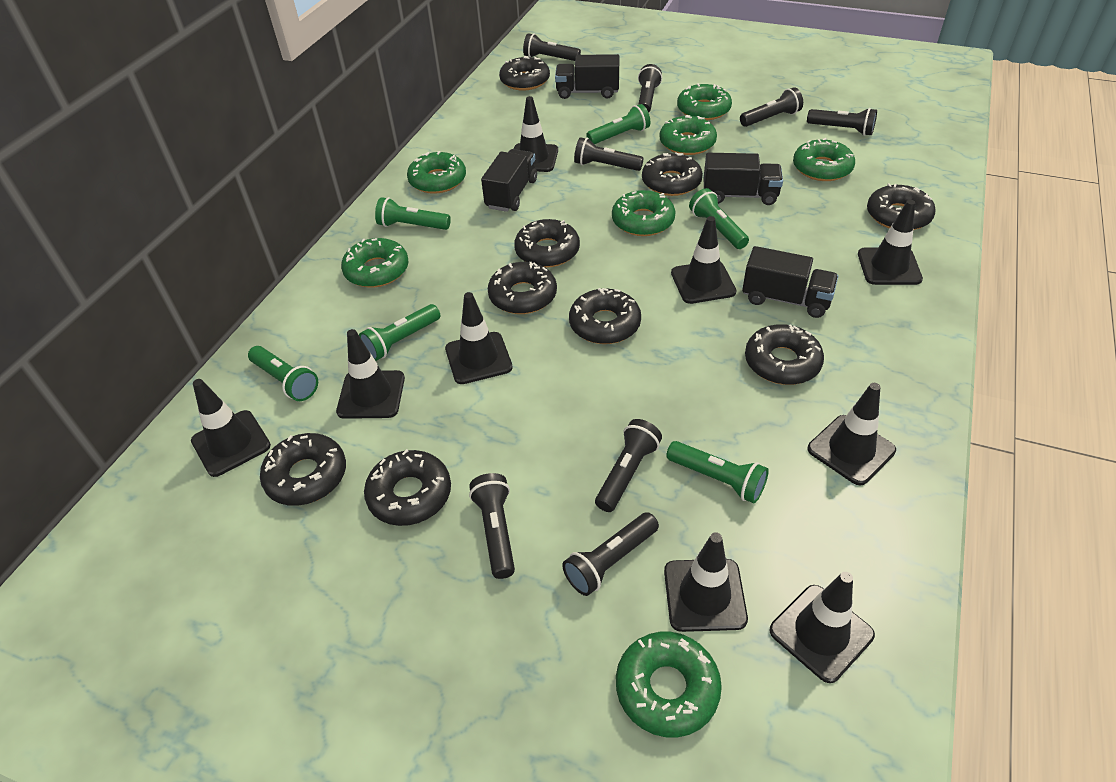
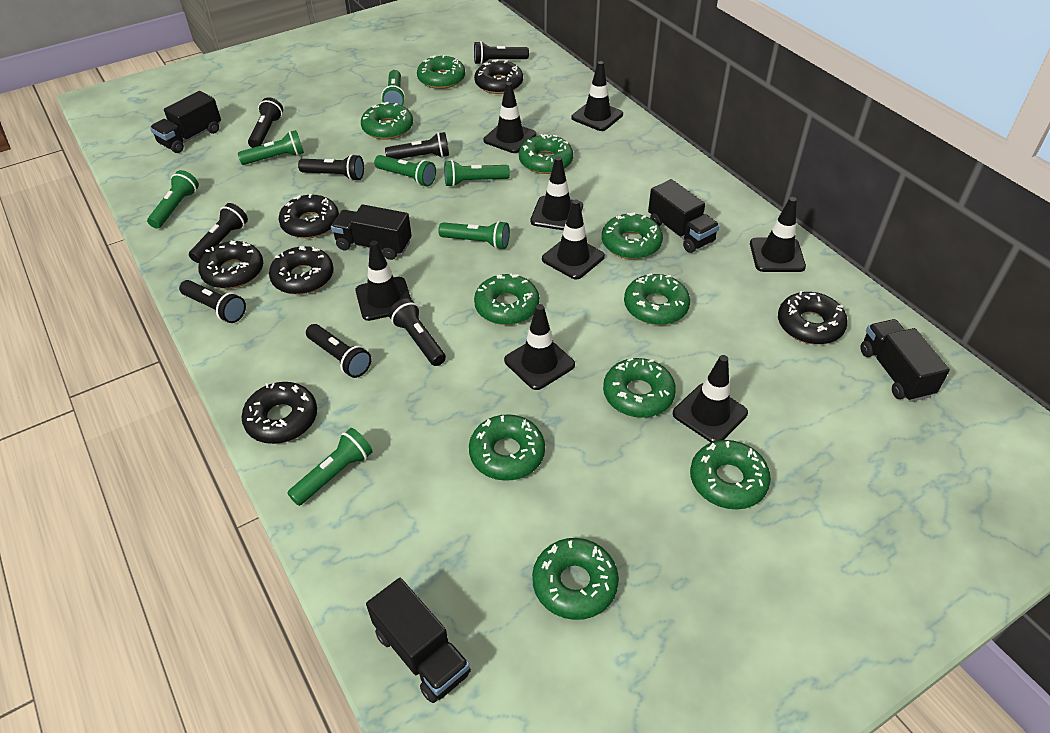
black donut: [260,433,346,506] [364,449,451,526] [488,262,557,314] [499,56,550,90] [514,219,580,268] [569,288,641,344] [642,152,703,196] [745,324,824,385] [867,183,936,230] = 9 -> [198,241,263,289] [241,382,317,444] [269,246,334,295] [279,194,339,238] [474,59,523,94] [778,291,848,345] = 6
black traffic cone: [191,379,271,477] [336,329,405,419] [445,292,513,384] [514,96,558,172] [664,532,748,632] [671,216,737,304] [769,572,875,683] [808,383,896,485] [858,200,923,285] = 9 -> [355,240,411,321] [483,82,536,153] [504,304,575,390] [530,156,583,230] [542,200,605,280] [571,61,623,131] [673,355,748,443] [750,197,806,272] = 8
black truck: [481,149,537,212] [555,54,620,99] [704,153,783,205] [742,246,838,318] = 4 -> [150,91,221,153] [331,204,412,260] [366,578,471,703] [648,179,720,253] [860,319,950,402] = 5
green donut: [341,238,409,288] [407,151,466,194] [612,190,676,236] [616,632,722,737] [659,115,717,155] [677,83,732,120] [793,138,855,181] = 7 -> [361,102,413,140] [417,55,465,89] [469,414,545,481] [474,273,540,325] [519,134,573,174] [532,538,619,620] [602,212,663,259] [603,358,676,418] [624,273,690,325] [690,440,771,509] = 10
green flashlight: [248,346,318,401] [359,304,440,361] [375,197,451,230] [586,104,650,144] [666,441,769,503] [689,188,749,249] = 6 -> [147,170,199,229] [238,130,304,165] [287,428,373,506] [374,155,436,186] [381,70,405,106] [438,221,510,250] [444,160,510,187] = 7

